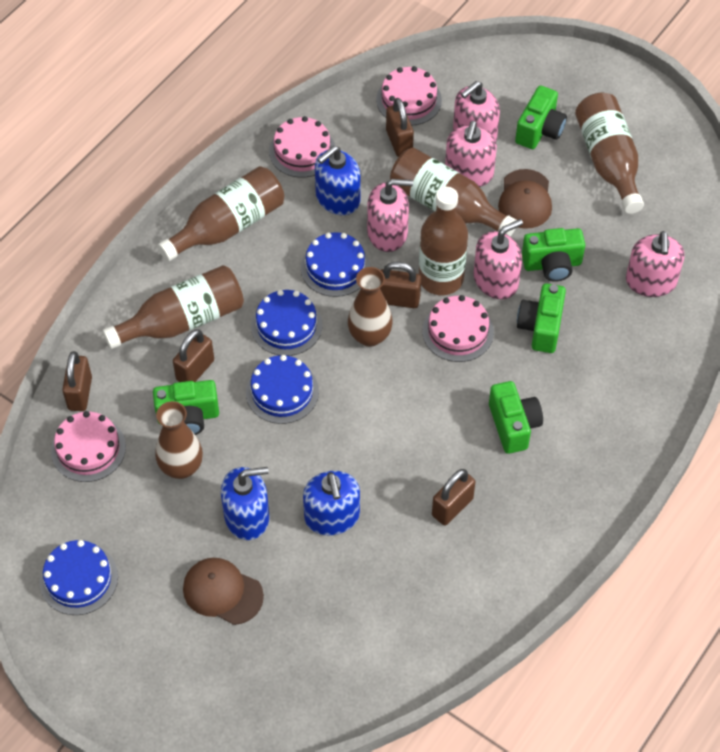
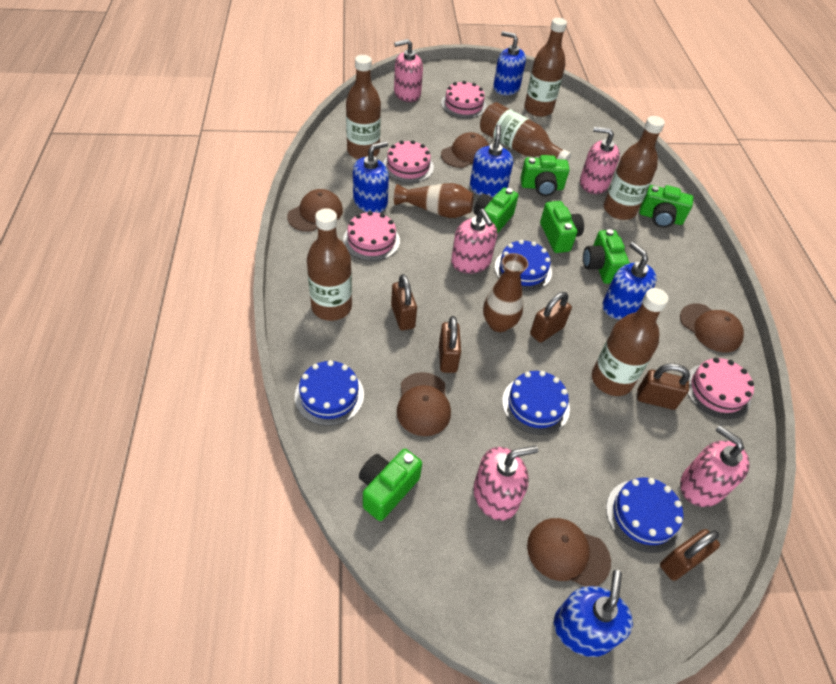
blue soap dispenser: [221,467,269,540] [303,471,360,535] [315,146,360,215] = 3 -> [353,141,389,213] [470,124,513,197] [493,31,526,95] [554,570,633,657] [602,242,657,320] = 5
brown bottle: [102,265,244,349] [157,166,284,262] [390,148,516,236] [419,187,468,295] [575,93,644,214] = 5 -> [307,208,352,321] [346,55,381,159] [480,102,571,162] [524,18,567,117] [592,288,669,396] [604,116,665,220] = 6
brown cap: [183,558,264,625] [498,169,552,229] = 2 -> [287,189,343,232] [397,372,451,436] [441,132,489,168] [527,518,611,587] [680,304,744,352] = 5
green camera: [153,380,219,435] [489,381,543,454] [515,85,567,149] [517,283,566,353] [522,228,585,282] = 5 -> [359,449,422,521] [474,187,518,234] [520,155,569,196] [540,201,584,253] [583,229,629,284] [639,185,693,228] = 6

